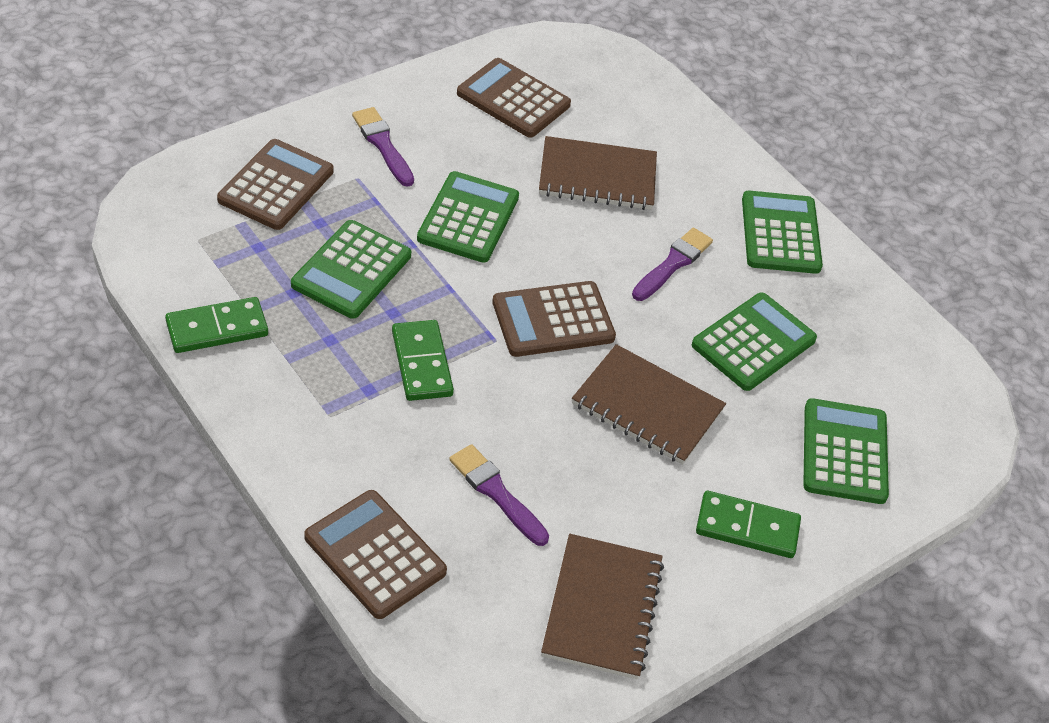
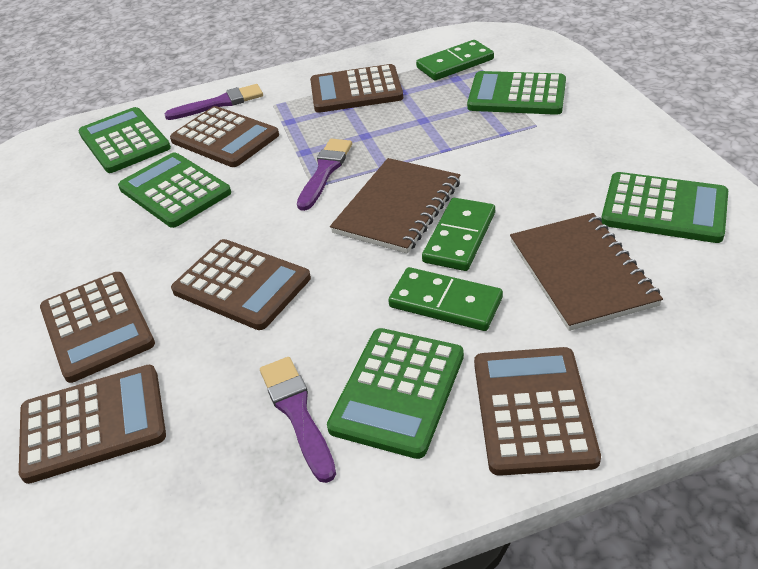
brown calculator: [217,139,333,230] [304,490,447,619] [457,58,571,138] [492,281,616,357] = 4 -> [19,365,166,484] [40,272,155,383] [170,106,279,167] [171,239,311,330] [310,64,403,113] [474,347,601,476] = 6
brown notebook: [539,136,657,210] [541,534,664,679] [572,344,726,465] = 3 -> [330,158,460,254] [510,213,663,331] = 2

